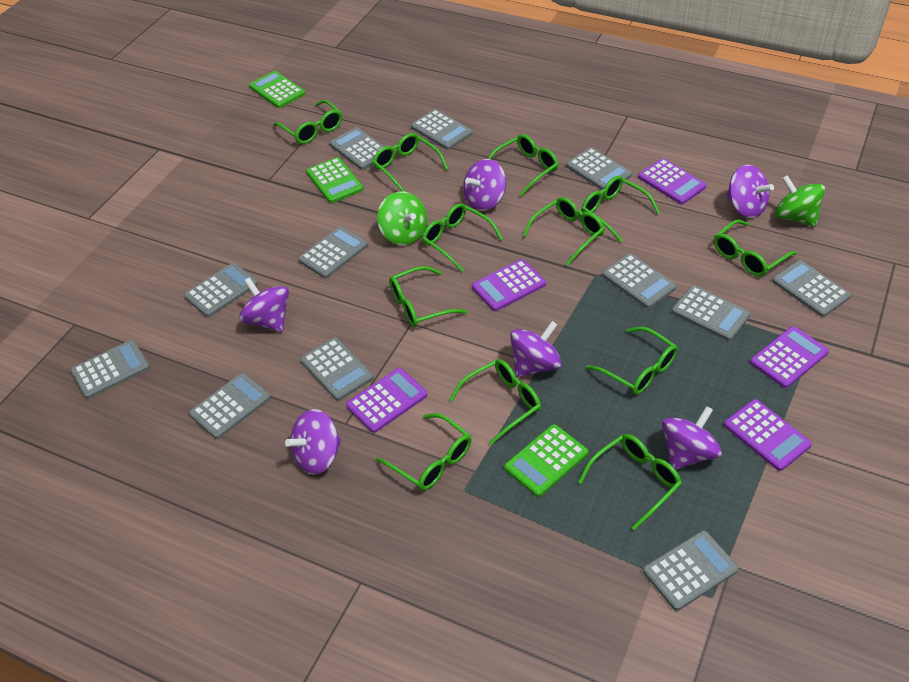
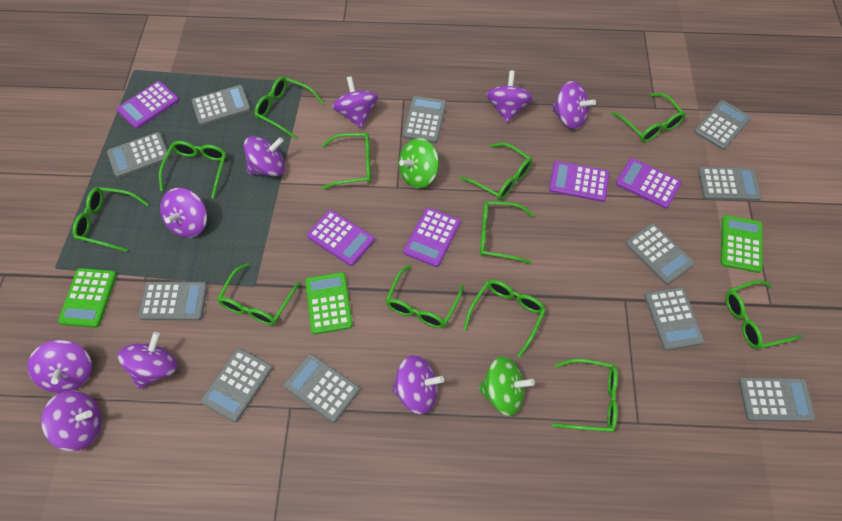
grey calculator: [71,340,150,399] [184,263,258,317] [189,373,271,439] [298,226,368,278] [300,338,373,401] [329,127,384,170] [411,109,473,150] [566,147,632,190] [602,253,677,309] [643,530,739,611] [672,285,751,341] [772,260,851,317] = 12 -> [107,132,170,178] [139,282,208,320] [191,85,251,126] [201,348,273,422] [284,354,360,423] [403,96,446,143] [625,223,695,285] [645,287,704,350] [694,100,751,150] [698,167,762,201] [739,377,816,422] = 11
purple spinning top: [239,277,289,332] [285,409,341,475] [463,159,506,211] [510,321,562,377] [662,406,722,470] [726,165,774,218] = 6 -> [27,340,92,393] [41,390,102,451] [118,332,178,389] [160,188,207,238] [244,136,285,176] [332,76,378,129] [392,355,444,414] [486,70,533,123] [552,81,596,129] = 9

